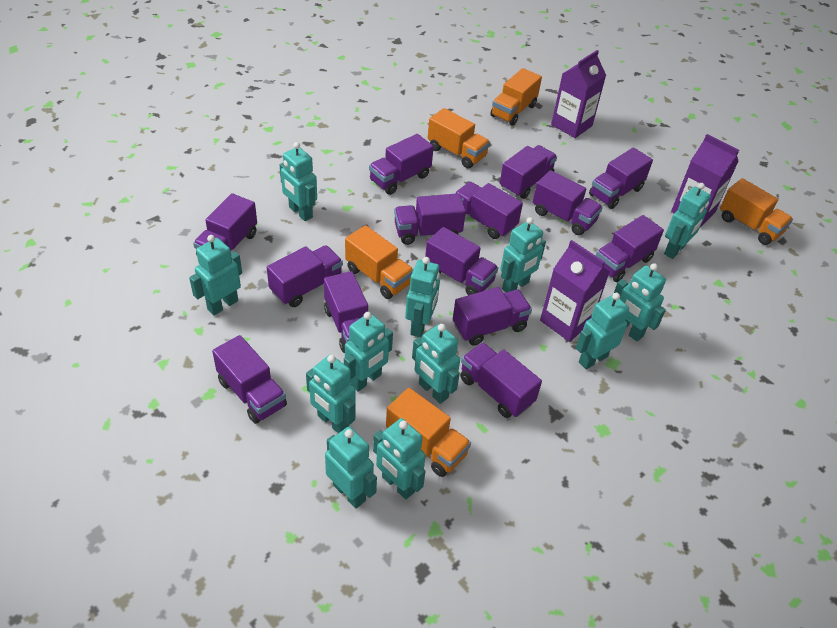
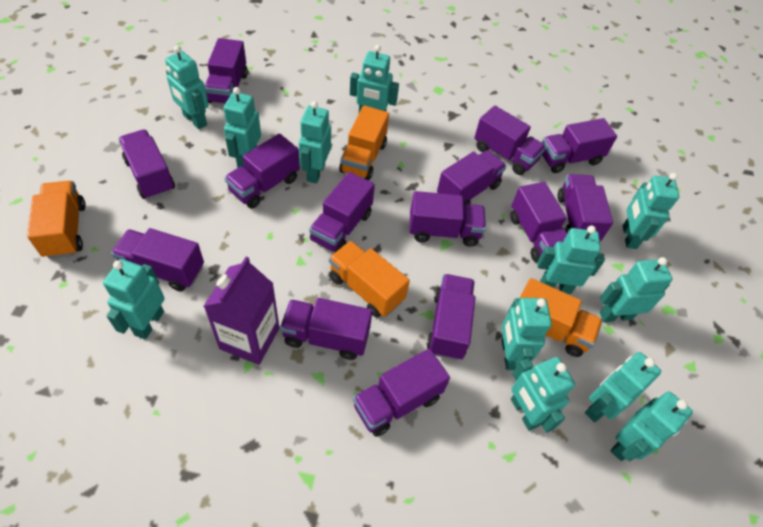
orange truck: [345,225,414,299] [386,388,471,477] [428,108,490,169] [490,68,542,126] [720,178,793,245] = 5 -> [27,181,85,259] [329,241,410,317] [339,105,389,180] [520,278,603,357] = 4
purple carton: [540,240,610,342] [551,50,606,138] [671,134,739,227] = 3 -> [204,257,279,365] = 1

